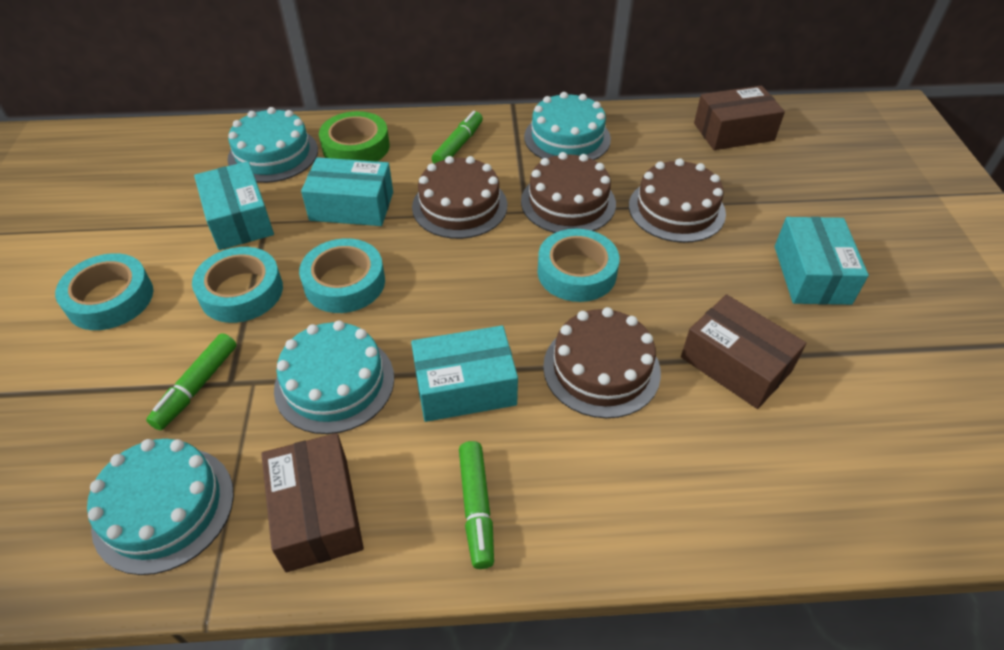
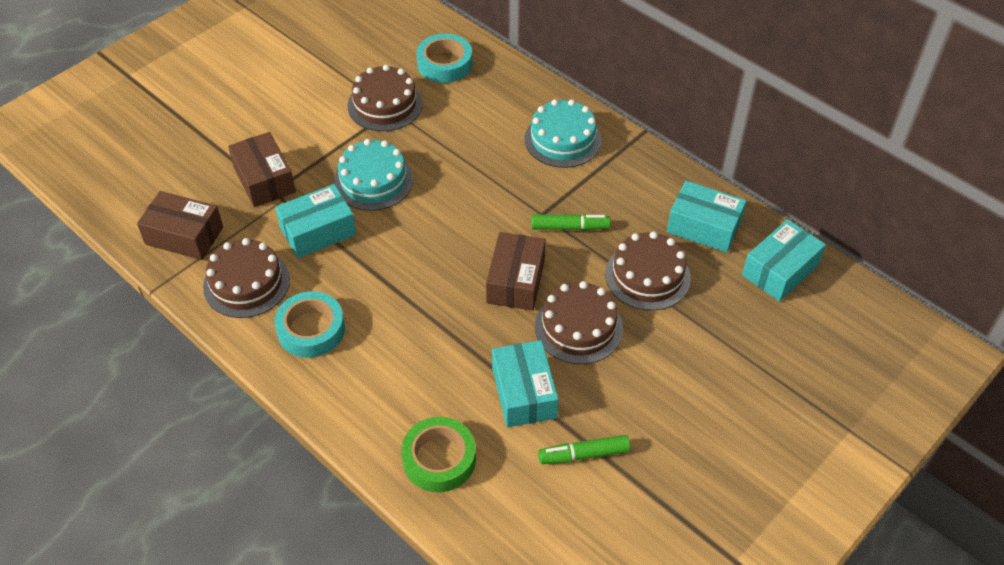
green marker: [146,333,237,430] [432,111,483,164] [459,441,494,569] = 3 -> [531,214,611,230] [538,435,631,464] = 2
turquoise cake: [87,439,234,575] [227,107,318,183] [274,320,394,434] [524,92,611,160] = 4 -> [333,139,413,211] [525,99,602,168] = 2
turquoise tape: [55,253,153,330] [192,247,283,323] [299,238,385,313] [537,229,620,302] = 4 -> [274,291,345,358] [416,34,472,83] = 2

